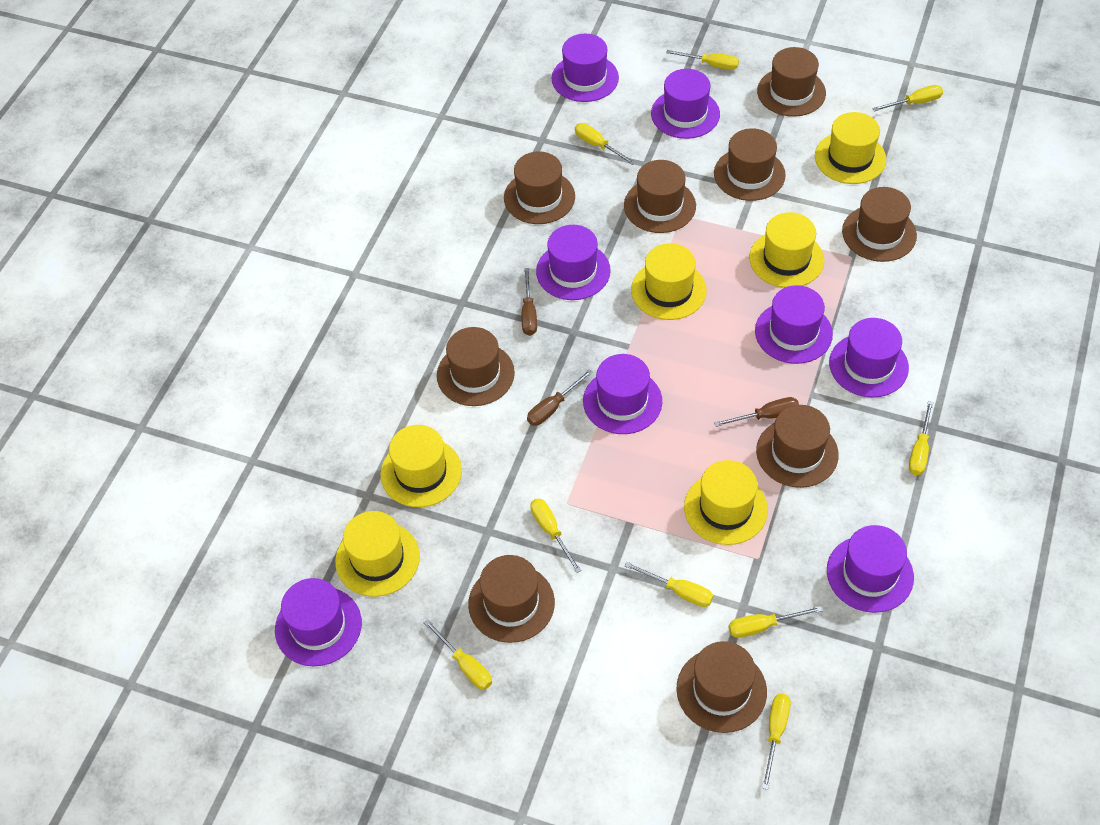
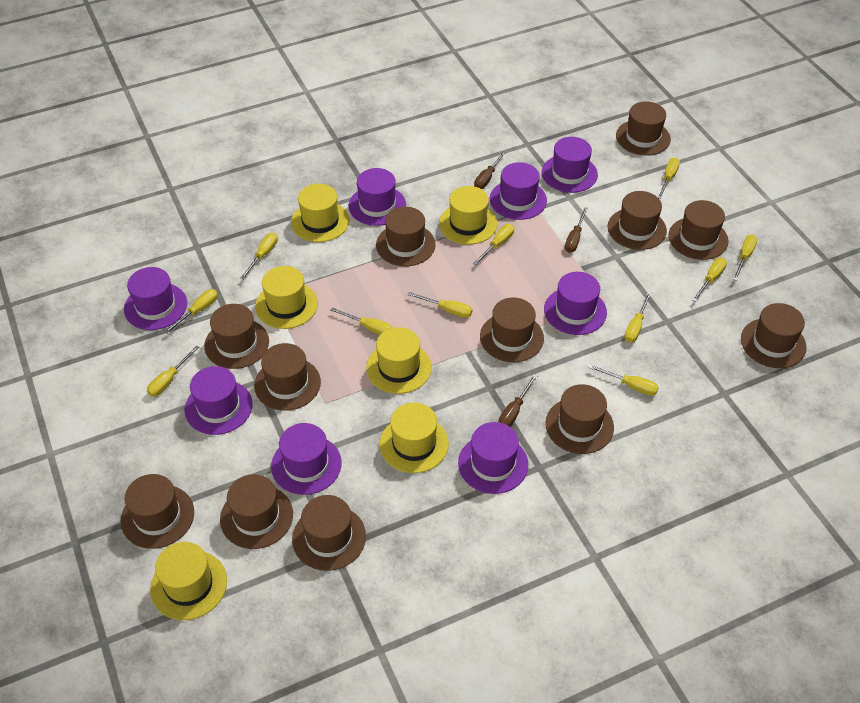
brown hat: [437,327,515,406] [468,555,555,643] [504,151,575,224] [624,160,696,233] [676,641,767,733] [714,128,786,201] [756,405,839,488] [757,47,826,117] [842,187,917,262] = 9 -> [121,474,194,549] [204,304,269,369] [220,474,293,549] [254,343,321,411] [292,495,366,571] [376,207,436,266] [480,298,544,362] [545,384,614,454] [608,191,667,250] [616,101,671,156] [668,200,729,260] [741,303,807,368] = 12
yellow screwdriver: [424,619,492,690] [530,498,581,573] [575,123,636,165] [625,562,713,607] [666,50,739,70] [728,606,822,638] [762,694,791,790] [872,85,943,111] [909,401,933,475] = 9 -> [147,345,200,397] [164,289,218,334] [241,233,278,279] [330,307,393,335] [407,292,472,318] [473,224,514,265] [588,364,659,396] [624,292,652,343] [658,157,680,199] [692,258,727,302] [733,234,757,281] = 11

